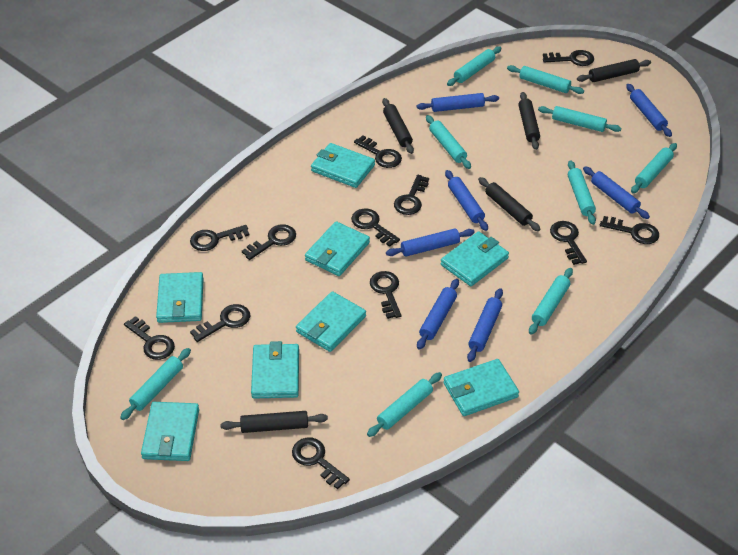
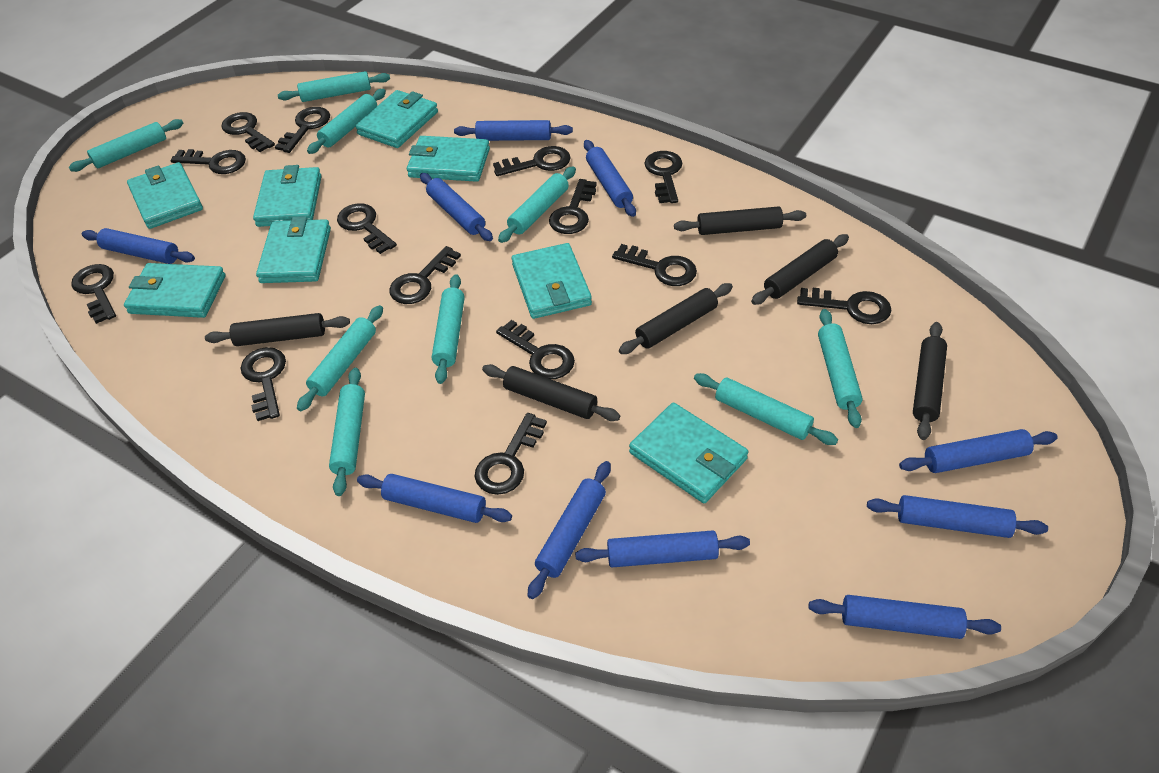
black key: [124,316,175,360] [190,225,250,251] [190,304,250,342] [242,224,296,260] [292,437,350,489] [351,208,400,247] [354,135,402,168] [370,271,401,319] [394,175,429,215] [543,50,594,66] [550,221,587,265] [600,216,659,244] = 12 -> [71,264,116,324] [171,149,246,174] [221,112,275,152] [241,347,286,421] [275,107,330,153] [337,203,397,254] [389,246,461,304] [475,413,547,495] [493,146,571,176] [496,320,575,379] [549,179,597,234] [612,244,697,286] [644,151,683,203] [797,288,891,324] = 14
black rolling pin: [220,411,328,433] [382,98,414,154] [478,177,540,231] [518,92,540,150] [577,59,651,82] = 5 -> [205,313,350,346] [482,364,620,421] [619,283,733,354] [674,206,806,235] [751,234,849,305] [913,322,947,440] = 6
blue rolling pin: [386,228,475,256] [417,93,499,112] [417,279,459,350] [445,170,488,231] [467,288,503,362] [583,166,650,219] [626,84,672,137] = 7 -> [82,228,195,264] [357,474,512,523] [420,173,493,241] [454,120,573,141] [528,461,611,599] [575,530,750,567] [584,140,636,217] [809,595,1001,639] [867,495,1048,538] [899,429,1058,473] = 10

